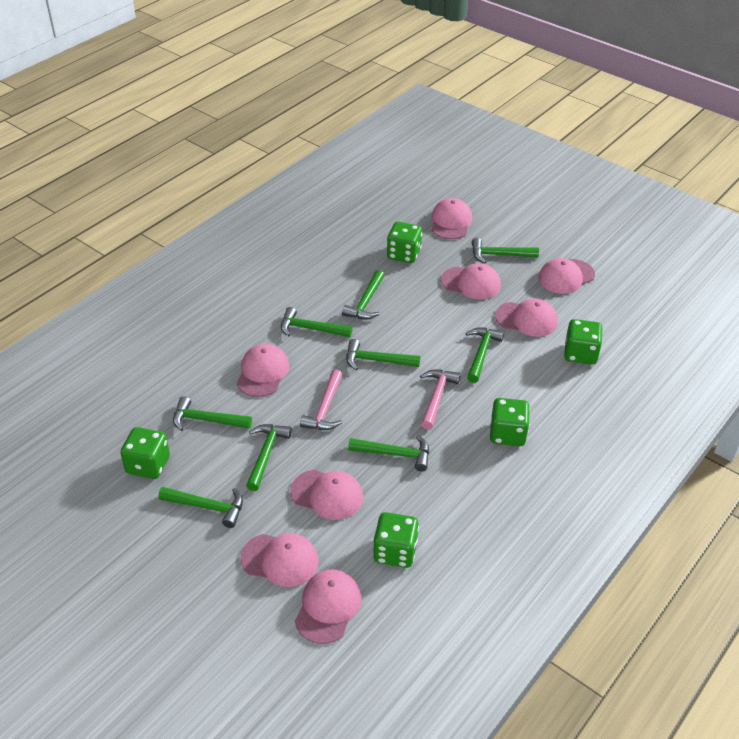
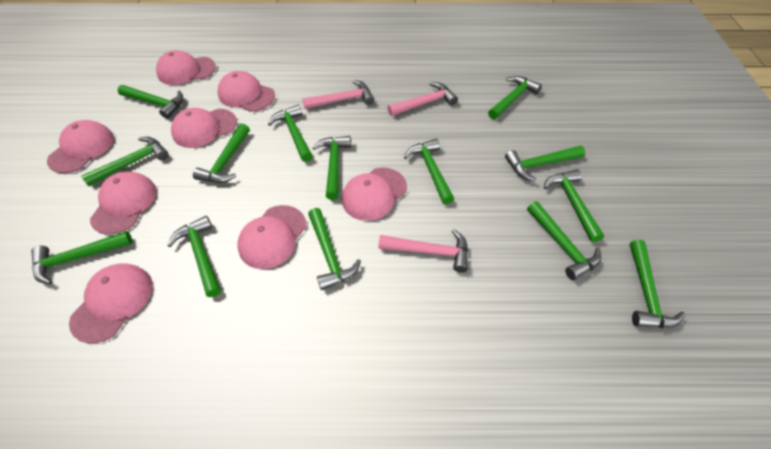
green dice: [120,427,170,479] [373,512,419,568] [387,222,422,263] [490,398,530,446] [564,319,603,364] = 5 -> none = 0
green hammer: [158,487,243,528] [173,396,252,431] [246,424,292,491] [281,307,352,337] [342,270,385,319] [346,339,420,370] [348,435,429,471] [466,327,504,383] [472,238,539,264] = 9 -> [31,231,132,284] [81,137,168,186] [118,85,183,119] [167,216,221,297] [193,123,250,183] [268,104,313,162] [308,208,361,290] [312,136,351,200] [404,139,454,204] [488,76,542,120] [505,146,585,182] [527,201,601,280] [544,169,604,242] [630,240,685,328] = 14
pink hammer: [300,370,342,430] [420,369,461,430] = 2 -> [302,80,374,109] [378,229,468,272] [387,82,458,116] = 3

